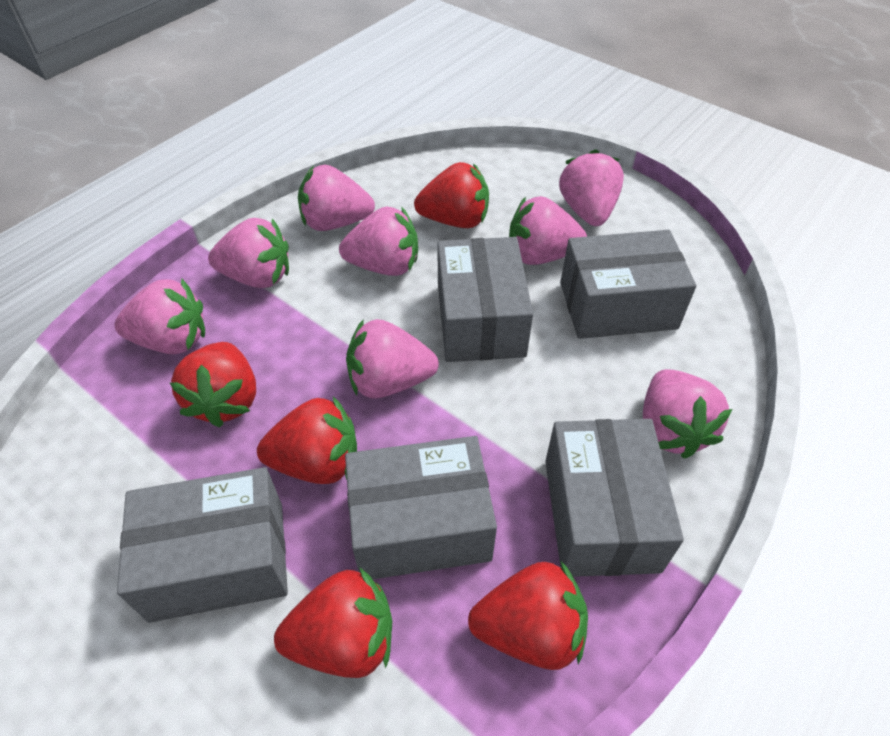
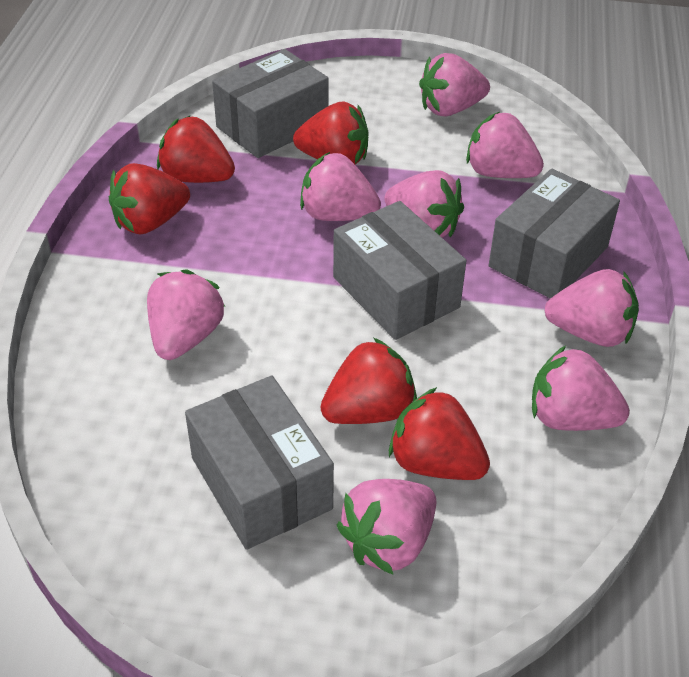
grey box: [117,467,288,623] [345,436,497,579] [437,237,533,362] [545,419,684,577] [560,230,696,339] = 5 -> [185,376,334,550] [212,49,329,158] [333,201,466,340] [489,169,620,299] = 4

